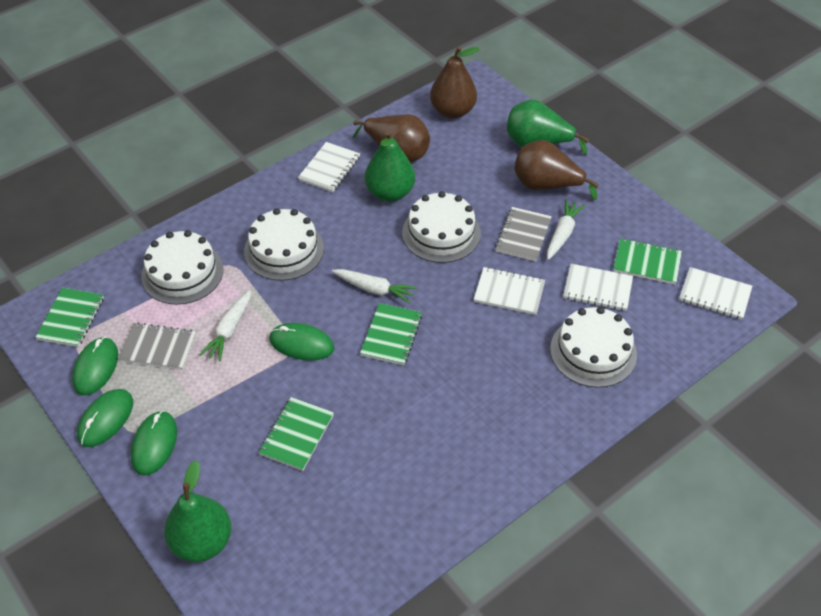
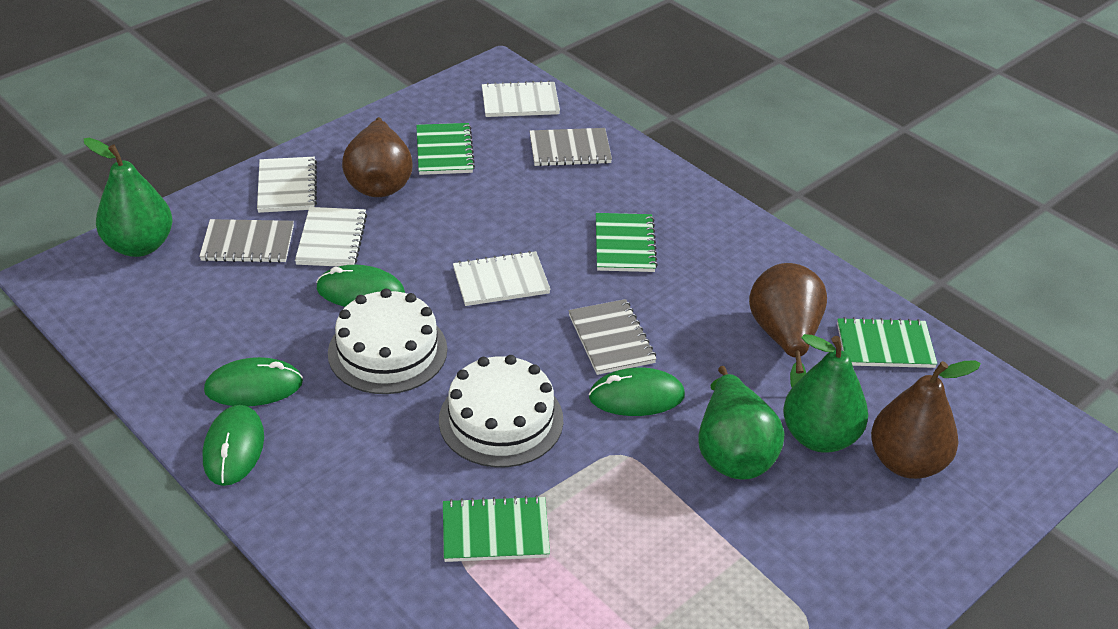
grey notebook: [118,322,196,370] [495,207,552,261] = 2 -> [199,219,294,263] [529,128,612,166] [568,299,657,375] = 3
white cake: [141,230,223,305] [244,208,324,281] [402,191,481,263] [550,307,637,388] = 4 -> [328,289,447,394] [439,355,563,467] = 2
white carrot: [199,290,251,362] [332,269,417,304] [547,199,585,260] = 3 -> none = 0

